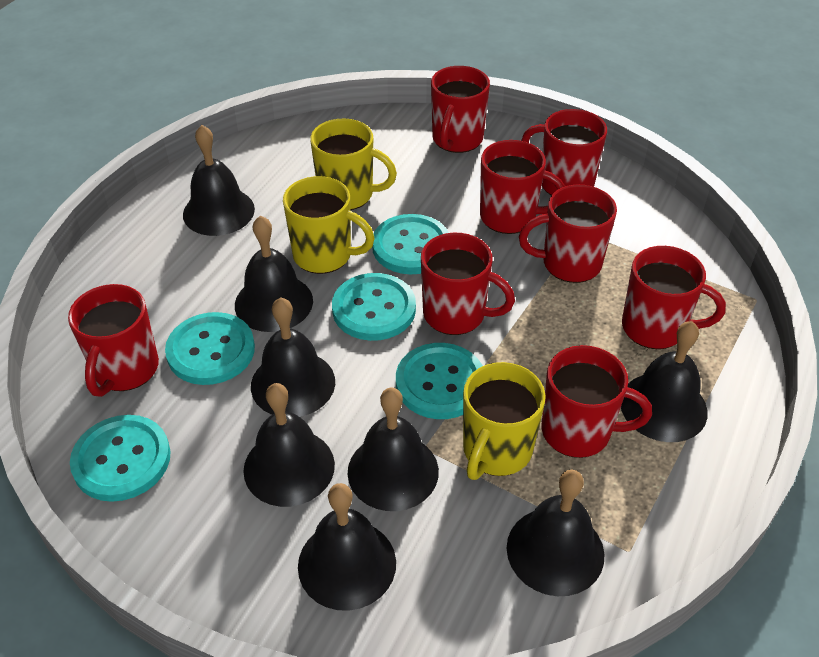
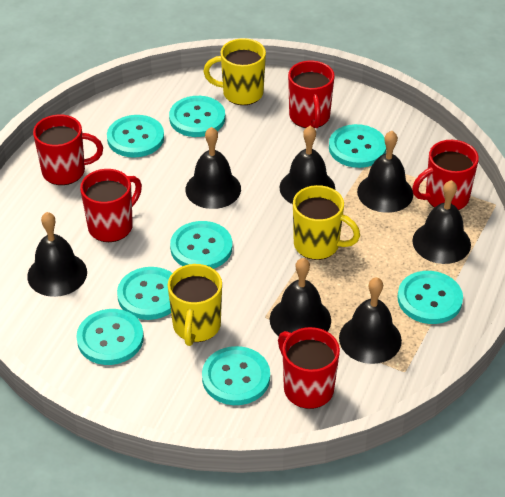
black bell: [183,125,255,236] [235,215,313,332] [243,383,335,507] [251,297,335,417] [298,483,396,611] [347,387,439,511] [507,470,604,596] [621,321,708,442] = 8 -> [27,212,87,297] [185,127,241,209] [270,258,331,336] [280,126,335,204] [339,277,402,364] [357,131,413,213] [412,180,471,264] = 7
red mug: [68,284,159,397] [421,233,515,335] [431,66,490,153] [480,140,565,234] [519,185,617,283] [521,109,607,196] [542,345,652,458] [622,246,726,349] = 8 -> [33,115,103,185] [80,169,142,242] [278,327,340,409] [288,61,335,128] [412,140,479,210] = 5
turquoise button: [70,415,171,502] [165,312,255,385] [332,273,416,341] [372,214,449,274] [396,343,483,419] = 5 -> [76,309,144,365] [107,115,164,158] [117,267,172,320] [169,96,225,137] [170,221,232,269] [202,346,270,405] [329,124,386,168] [397,271,463,324] = 8

